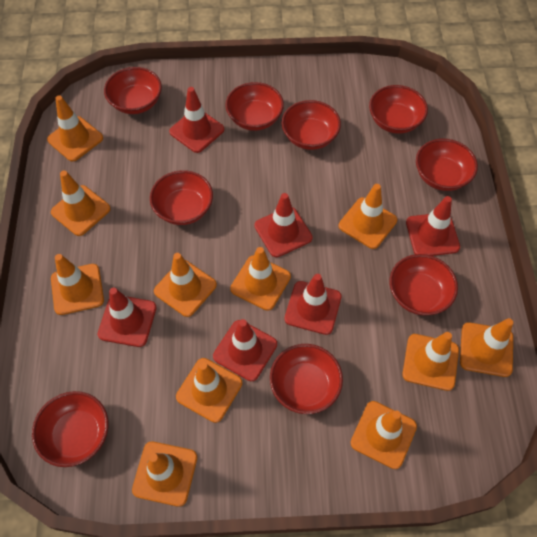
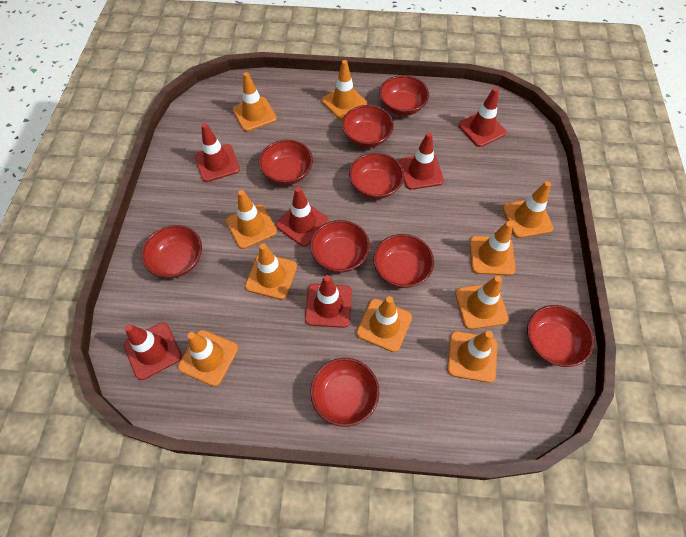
orange traffic cone: [47,95,103,162] [51,171,111,236] [51,254,104,315] [132,441,197,507] [154,253,217,317] [176,358,242,423] [230,247,291,311] [339,184,397,249] [350,401,417,469] [402,332,459,391] [460,318,513,377] = 11 -> [178,330,238,386] [226,190,277,249] [233,72,277,132] [245,243,297,300] [322,60,367,120] [357,296,412,352] [447,331,497,383] [455,276,509,330] [470,221,516,275] [503,181,553,238] = 10

